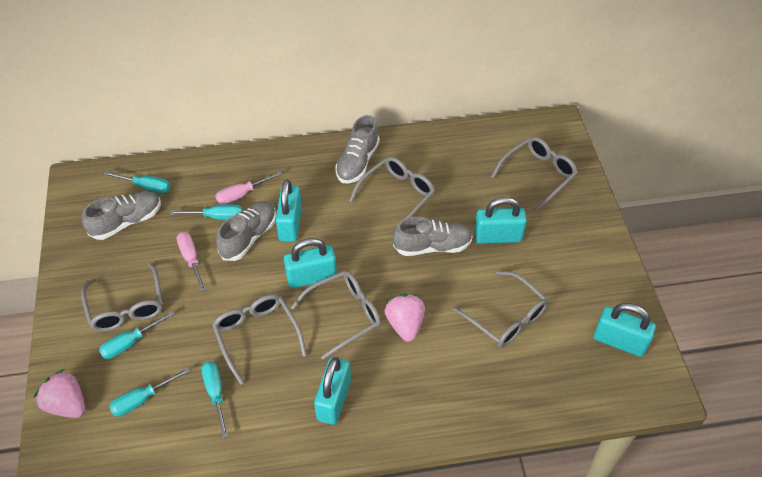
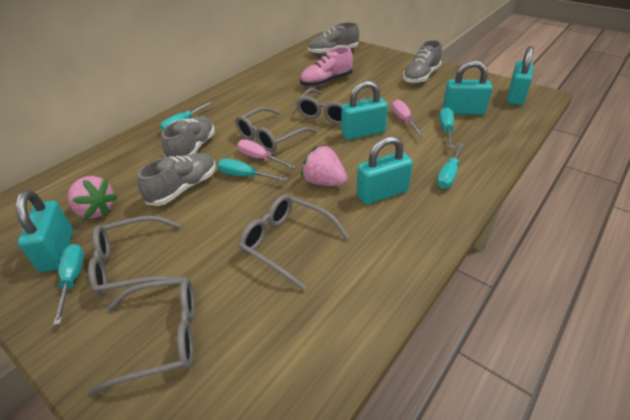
grey glasses: [81,263,163,332] [212,294,307,385] [291,271,381,360] [349,156,435,232] [452,271,548,347] [491,136,578,211] = 6 -> [88,215,184,297] [89,277,195,395] [235,107,317,152] [239,194,349,291] [296,88,366,125] = 5
pink shoe: none = 0 -> [300,47,353,87] = 1

